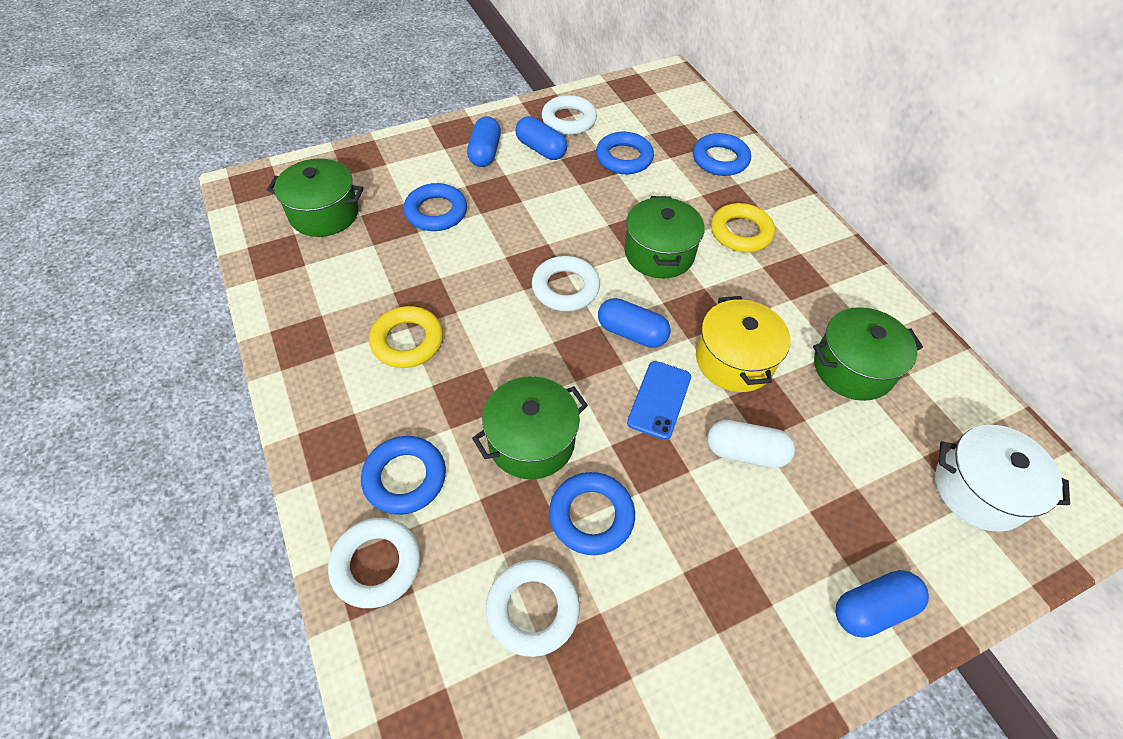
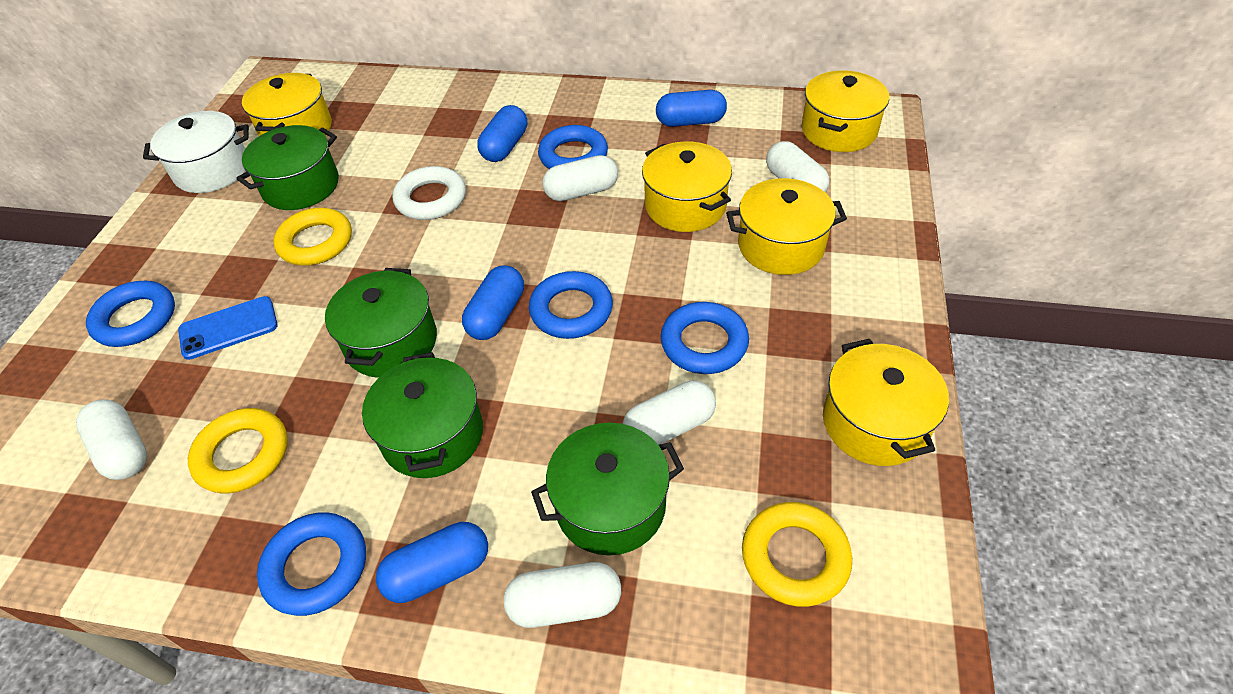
white capsule: [707,420,795,468] = 1 -> [76,399,147,480] [504,562,621,628] [542,155,618,201] [623,380,716,445] [766,141,830,193] = 5
white ring: [328,518,421,608] [486,560,580,657] [532,256,600,311] [542,95,597,135] = 4 -> [392,166,466,220] = 1
yellow pot: [696,296,791,392] = 1 -> [242,73,332,136] [642,141,732,232] [726,178,847,275] [802,70,889,152] [823,339,949,466] = 5
yellow ring: [369,306,443,368] [711,203,775,252] = 2 -> [188,408,288,493] [273,208,352,266] [742,502,852,607] = 3

